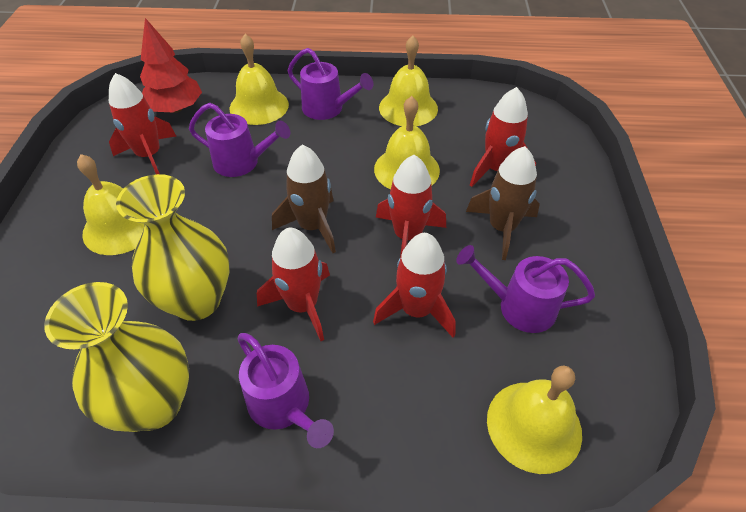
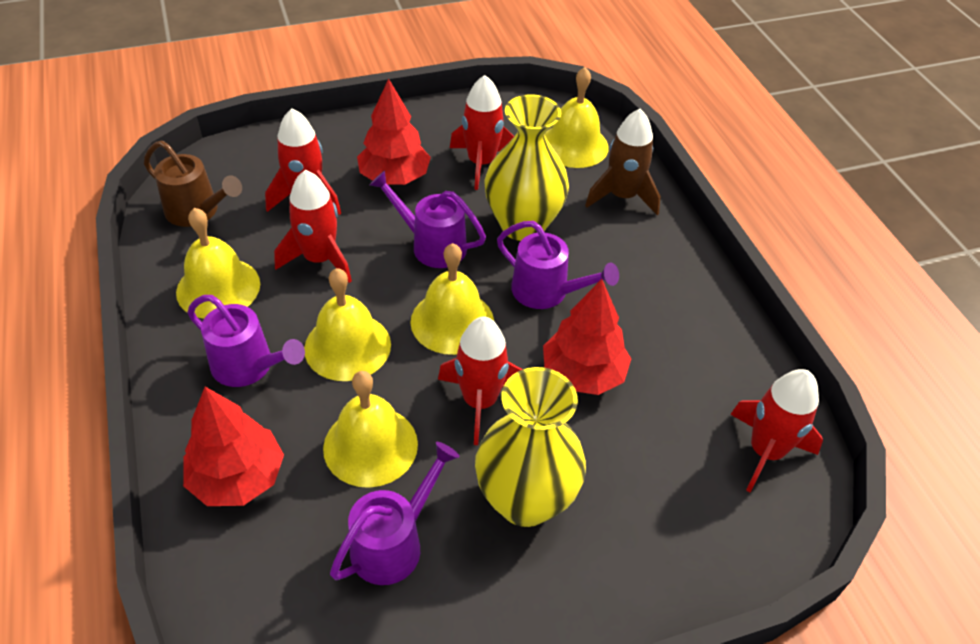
brown rocket: [272,145,336,253] [466,146,540,260] = 2 -> [585,109,661,215] = 1
brown watering can: none = 0 -> [144,141,242,227] = 1
red tree: [140,18,202,113] = 1 -> [183,387,284,506] [357,79,431,185] [543,279,631,395] = 3

